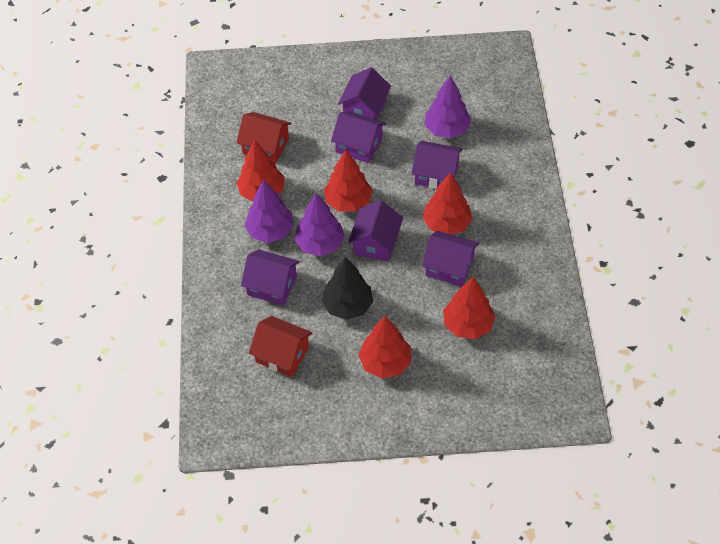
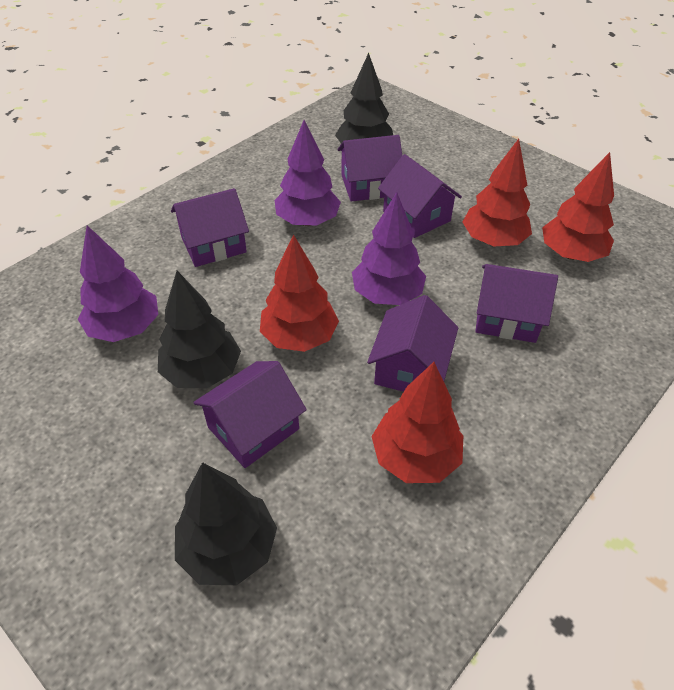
black tree: [321,257,373,320] = 1 -> [158,271,241,388] [175,462,277,585] [335,53,393,143] = 3
red house: [236,112,292,163] [249,316,312,377] = 2 -> none = 0
red tree: [236,140,285,202] [324,150,372,212] [358,316,411,378] [423,172,472,235] [443,277,495,339] = 5 -> [260,234,339,352] [371,362,463,483] [463,139,532,246] [542,152,614,262] = 4

